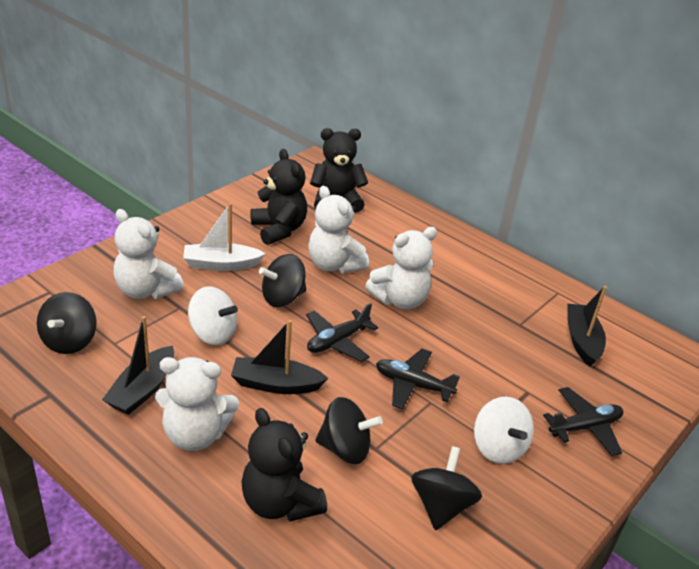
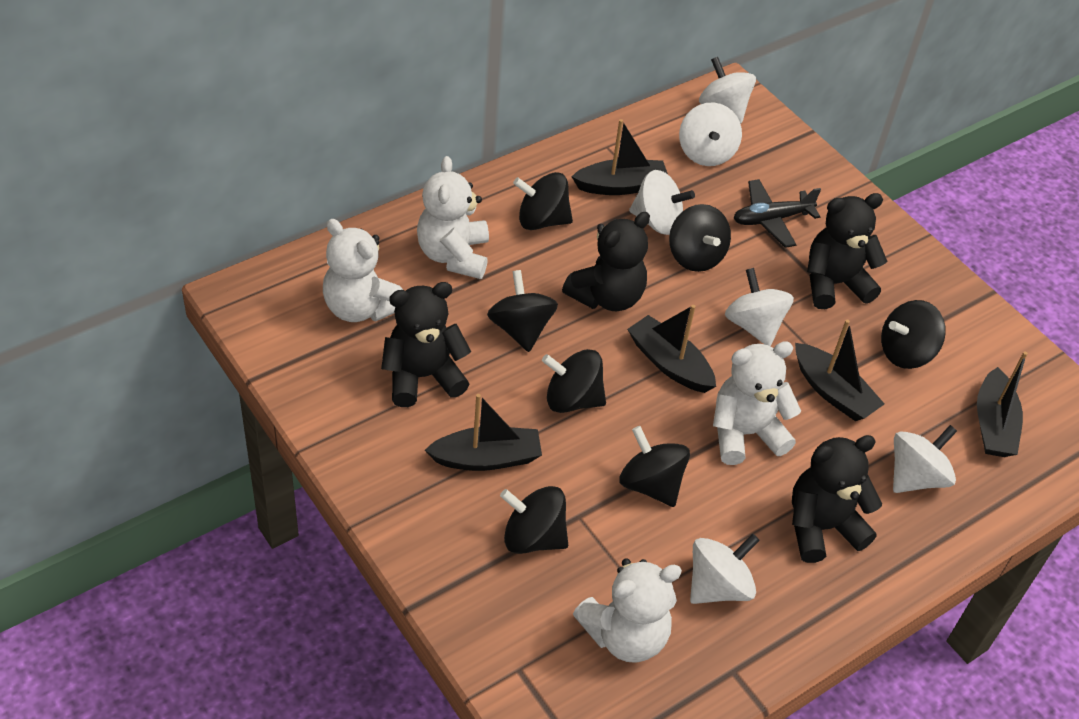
black boat: [102,316,174,415] [231,320,328,394] [567,286,607,367] = 3 -> [425,394,542,471] [571,119,668,195] [627,305,716,393] [795,320,885,421] [977,351,1028,457] = 5
black plane: [306,303,378,362] [376,349,460,409] [543,387,623,456] = 3 -> [734,179,821,248] = 1
black spinning top: [37,292,97,354] [259,254,306,307] [315,397,383,464] [411,446,482,530] = 4 -> [487,270,558,352] [500,486,568,554] [513,172,573,230] [542,349,606,413] [619,426,690,507] [669,204,731,272] [881,300,946,369] = 7
black teddy bear: [241,408,327,522] [250,149,307,245] [310,128,368,213] = 3 -> [381,282,471,407] [562,212,650,311] [792,435,882,563] [807,193,887,309] = 4
white boat: [183,203,266,271] = 1 -> none = 0
white spinning top: [188,287,238,345] [474,397,534,464] = 2 -> [629,170,695,235] [679,102,742,166] [690,534,760,604] [699,57,756,123] [725,268,794,346] [893,425,957,493] = 6

